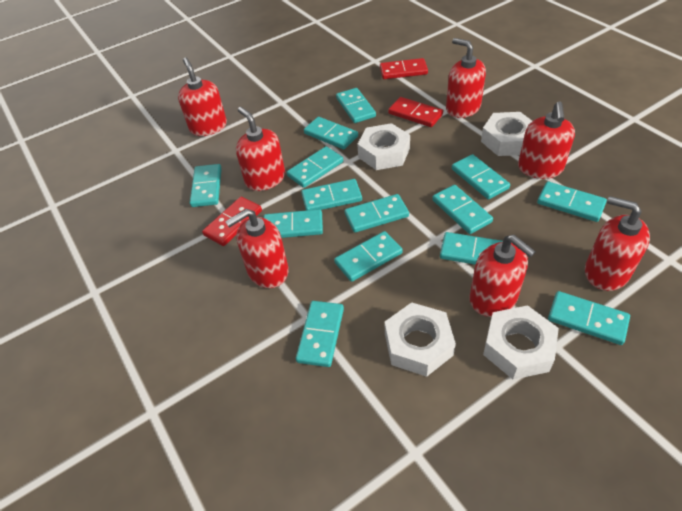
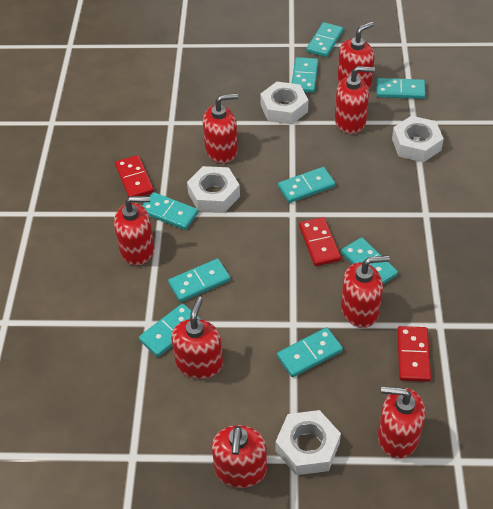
red soap dispenser: [178,58,227,136] [225,209,289,288] [236,107,285,191] [446,38,486,118] [470,235,536,317] [518,102,575,179] [585,196,650,291] = 7 -> [114,196,155,266] [171,296,223,379] [203,93,238,164] [212,425,267,488] [335,66,375,134] [337,21,375,89] [341,255,389,328] [378,386,425,459] = 8
turquoise domino: [190,164,222,207] [263,209,323,238] [287,146,343,188] [296,301,344,367] [301,179,362,210] [304,117,358,149] [334,231,403,282] [336,88,376,123] [344,194,409,233] [432,185,493,234] [440,232,503,265] [452,154,510,199] [537,181,607,222] [548,291,630,345] = 14 -> [139,303,200,357] [142,192,198,230] [168,259,231,302] [277,327,343,377] [278,167,335,203] [292,57,318,93] [306,22,343,57] [341,237,398,284] [376,78,426,99] = 9

